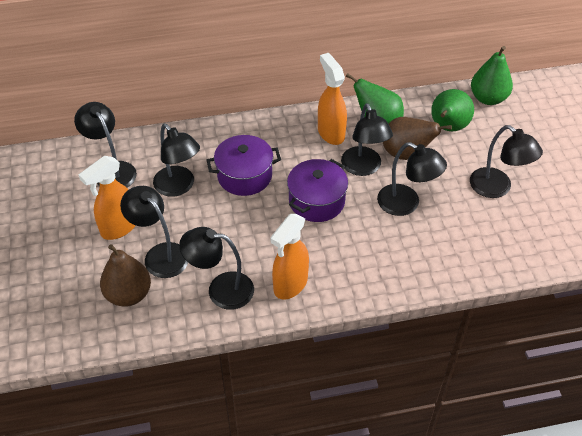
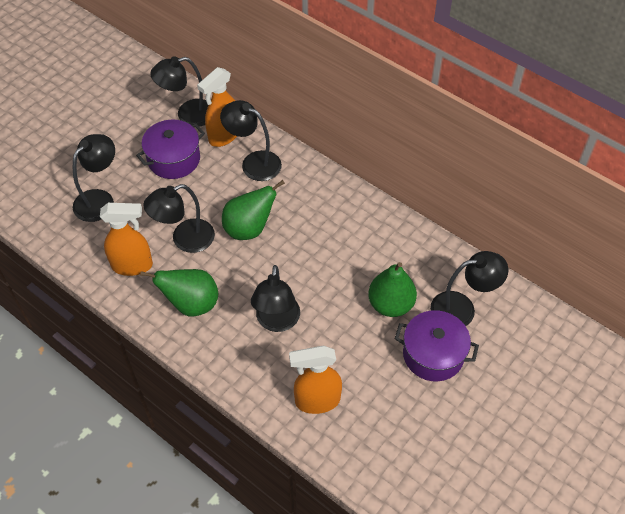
black lamp: [74,102,137,188] [120,186,188,278] [153,124,200,197] [179,227,254,310] [341,103,393,176] [377,142,447,216] [470,125,543,198] = 7 -> [73,134,115,222] [143,184,215,253] [150,56,208,127] [220,100,282,181] [251,265,300,332] [430,251,508,326] = 6
brown pear: [100,244,151,307] [383,117,452,160] = 2 -> none = 0

